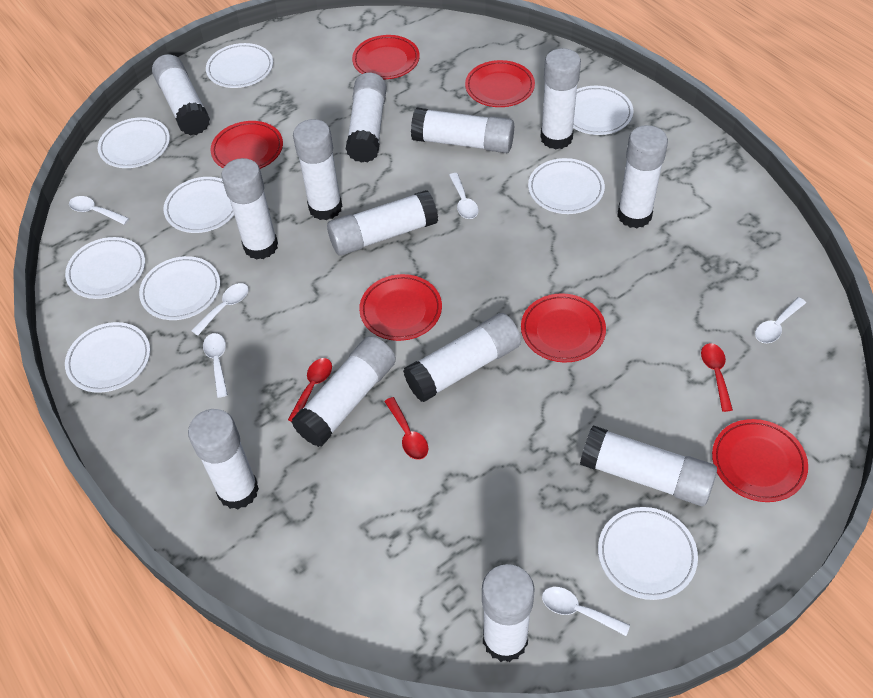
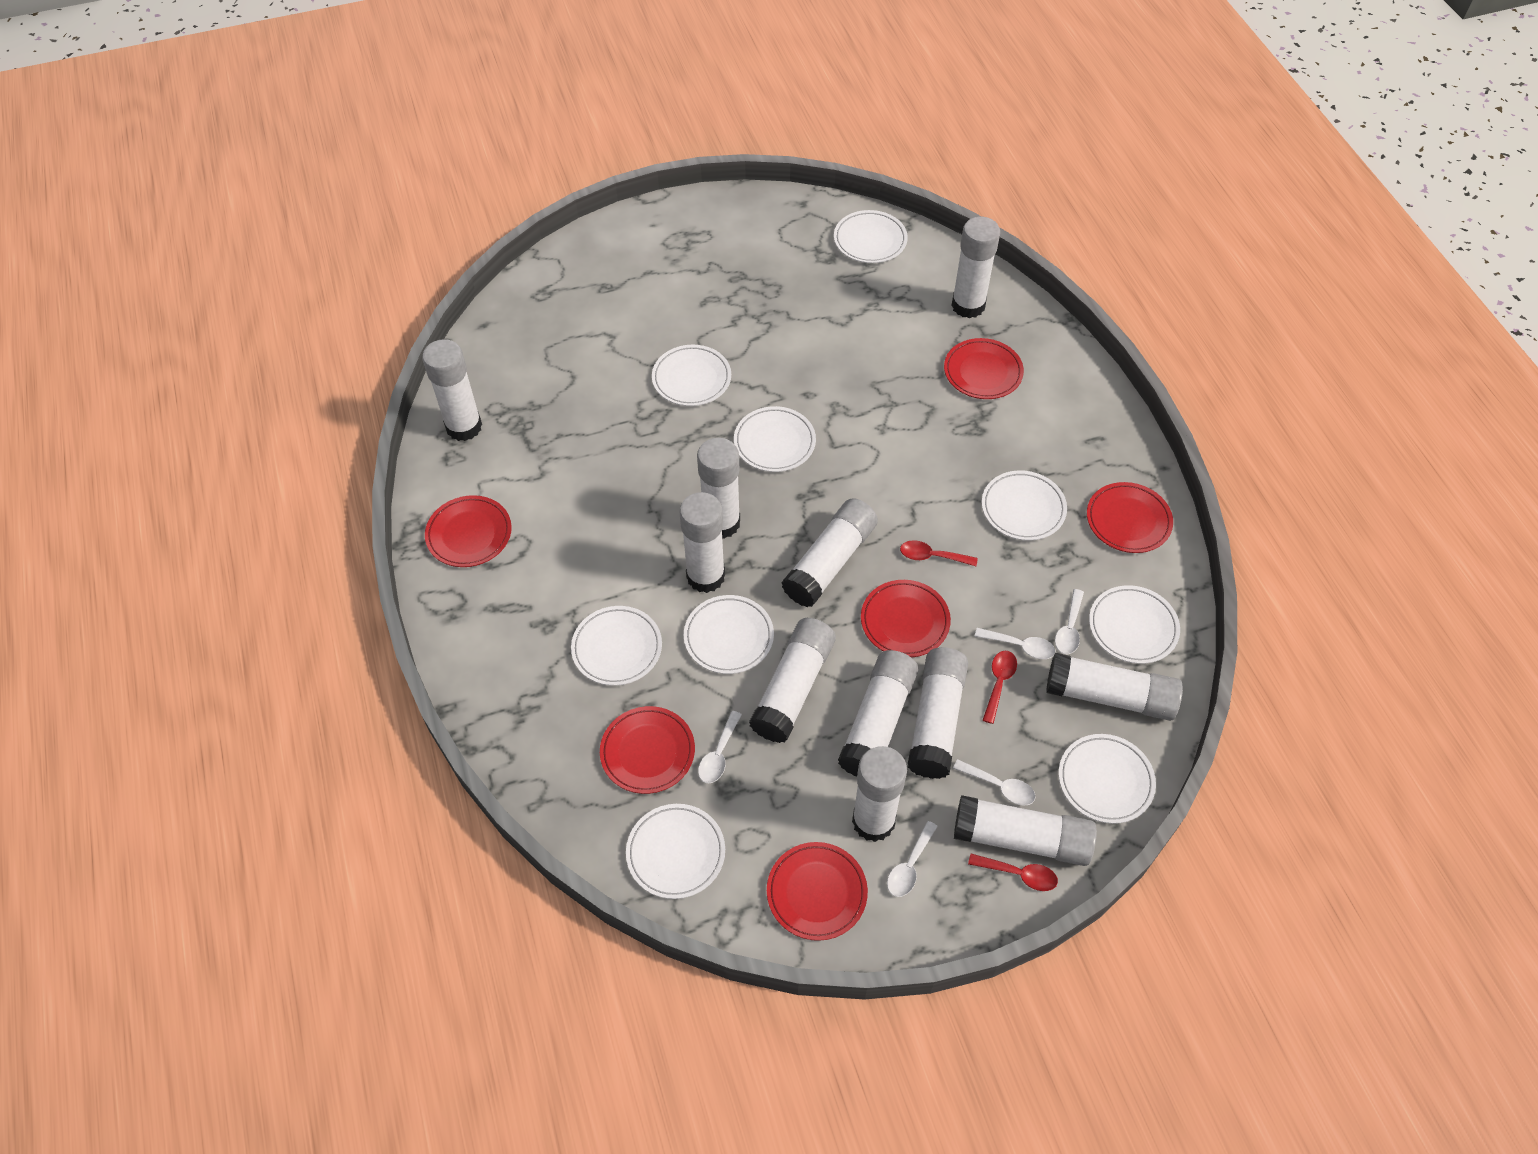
white glue stick: [152,54,210,136] [188,409,259,509] [221,158,278,260] [291,336,396,447] [293,119,342,220] [327,190,438,256] [346,73,387,163] [403,313,521,402] [411,107,514,153] [482,564,535,662] [540,48,581,149] [580,425,717,506] [617,125,668,228] = 13 -> [422,339,482,441] [679,492,725,593] [697,438,740,539] [749,618,836,743] [781,498,878,607] [838,650,918,776] [852,746,907,842] [908,647,968,779] [951,217,1000,318] [954,795,1097,866] [1046,653,1183,721] = 11
white spoon: [69,196,129,225] [191,283,249,336] [203,333,228,398] [449,173,479,219] [542,587,630,636] [755,297,806,343] = 6 -> [698,711,742,783] [887,821,938,897] [953,759,1036,806] [974,628,1055,659] [1055,589,1084,654] = 5

